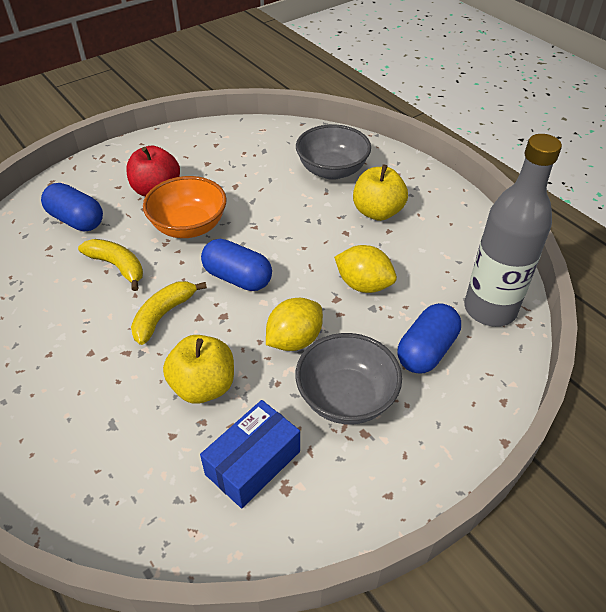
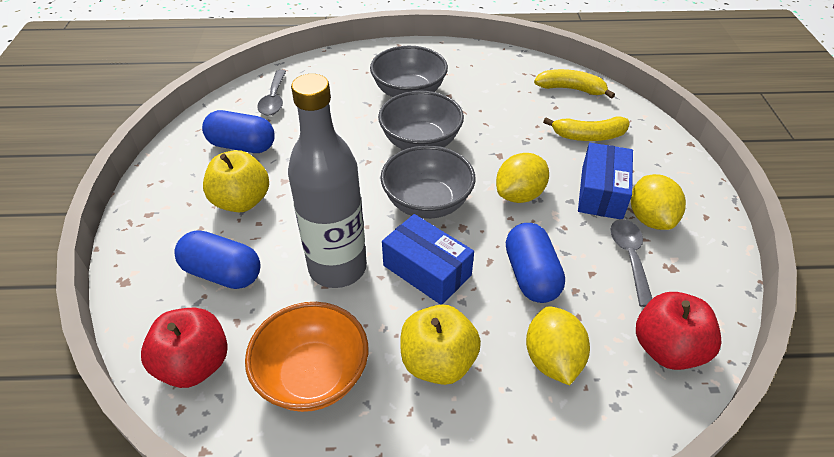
blue box: [200,400,300,508] = 1 -> [382,214,474,305] [578,143,633,219] = 2
grey bowl: [295,333,402,424] [296,124,371,180] = 2 -> [370,46,448,97] [378,91,464,150] [381,145,475,219] = 3
grey spoon: none = 0 -> [257,70,286,116] [610,219,652,307] = 2
red apple: [126,146,180,197] = 1 -> [141,307,228,388] [636,292,722,370] = 2
yellow lemon: [266,298,323,351] [334,245,397,293] = 2 -> [496,153,549,203] [526,306,590,385] [631,174,686,230] = 3

